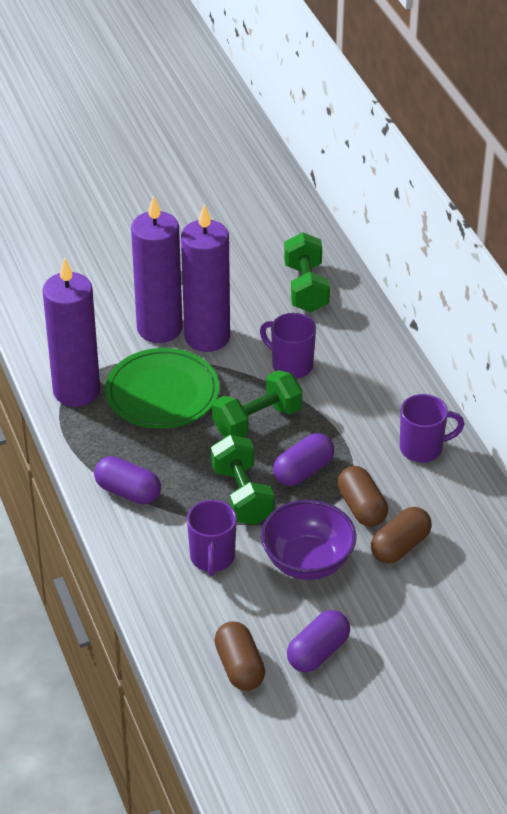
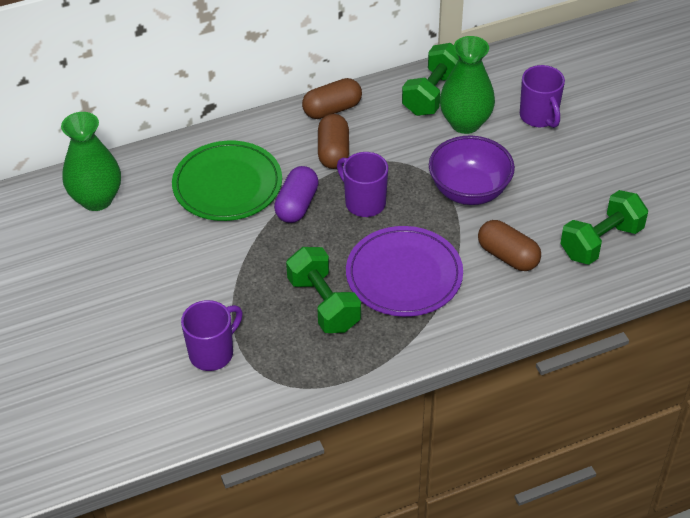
green vase: none = 0 -> [61,112,121,211] [440,36,495,134] = 2
purple candle: [43,257,100,407] [131,195,183,343] [181,204,230,352] = 3 -> none = 0
purple capsule: [94,456,161,504] [273,433,334,486] [287,610,350,672] = 3 -> [274,166,319,223] = 1
purple plate: none = 0 -> [346,226,463,317] = 1

